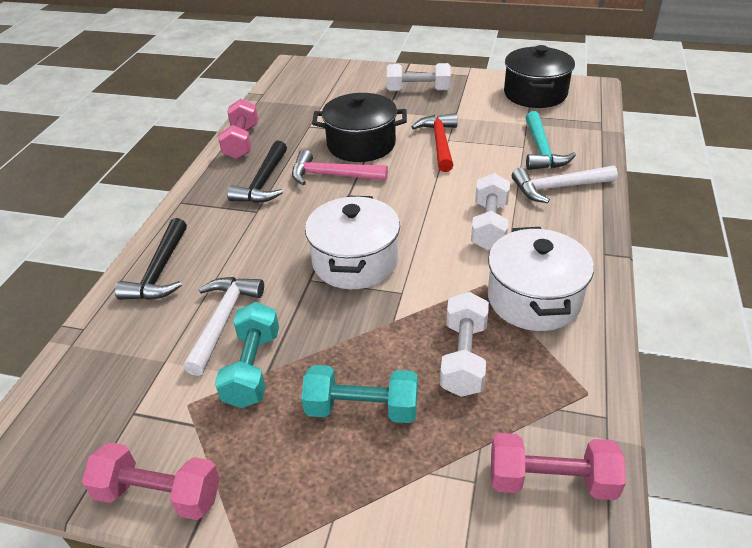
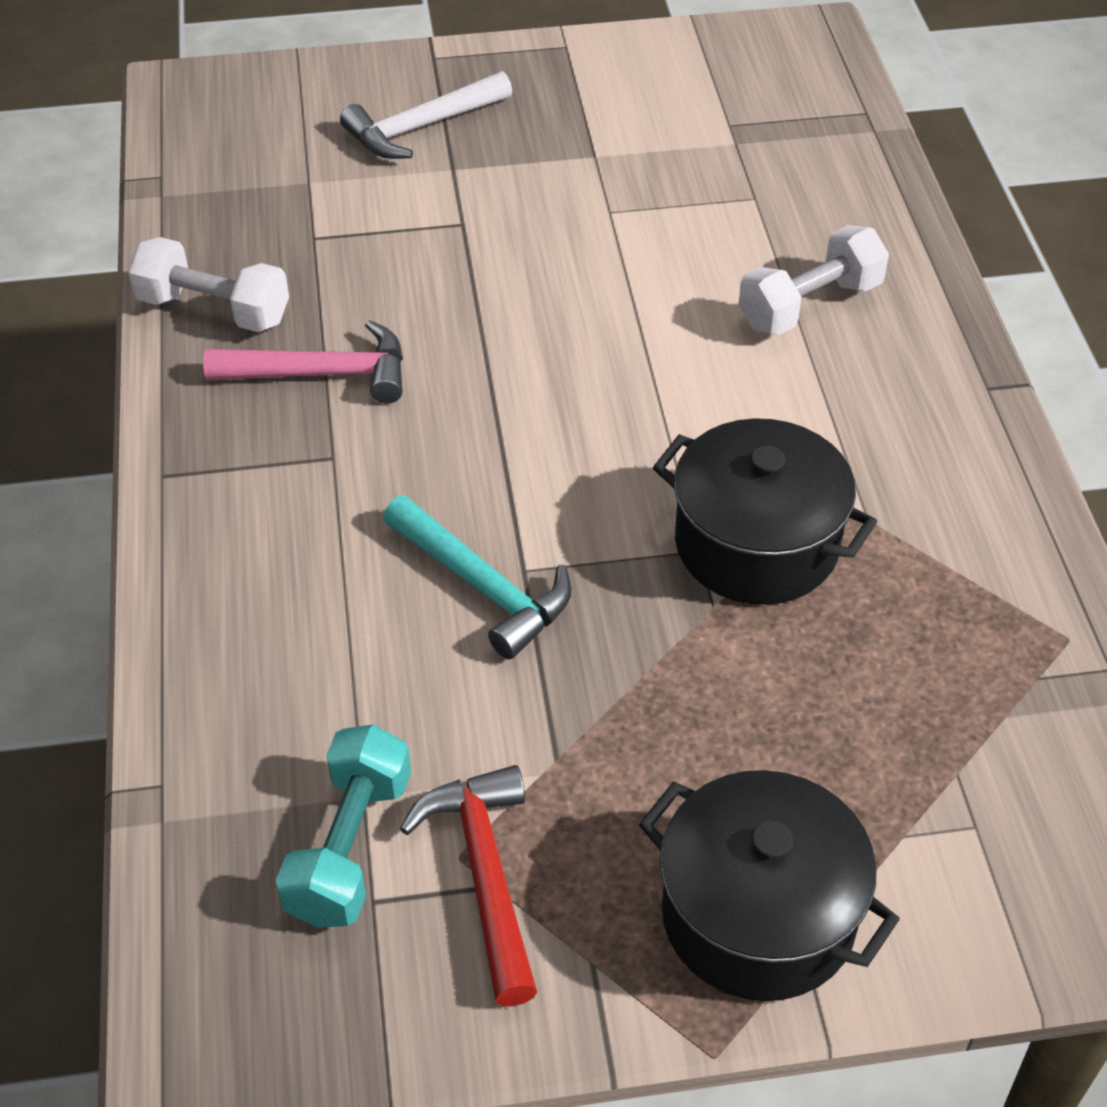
black hammer: [115,218,187,300] [227,141,287,203] = 2 -> none = 0
pink dumbbell: [82,442,220,520] [218,99,258,159] [491,433,626,500] = 3 -> none = 0
turquoise dumbbell: [215,302,279,408] [301,365,418,423] = 2 -> [276,724,411,928] = 1
white dumbbell: [387,63,451,91] [440,292,489,397] [471,173,510,250] = 3 -> [128,237,289,332] [738,225,889,335] = 2
white hammer: [183,277,264,376] [512,166,618,203] = 2 -> [340,71,512,159] = 1
white pot: [305,195,400,289] [488,227,594,331] = 2 -> none = 0

